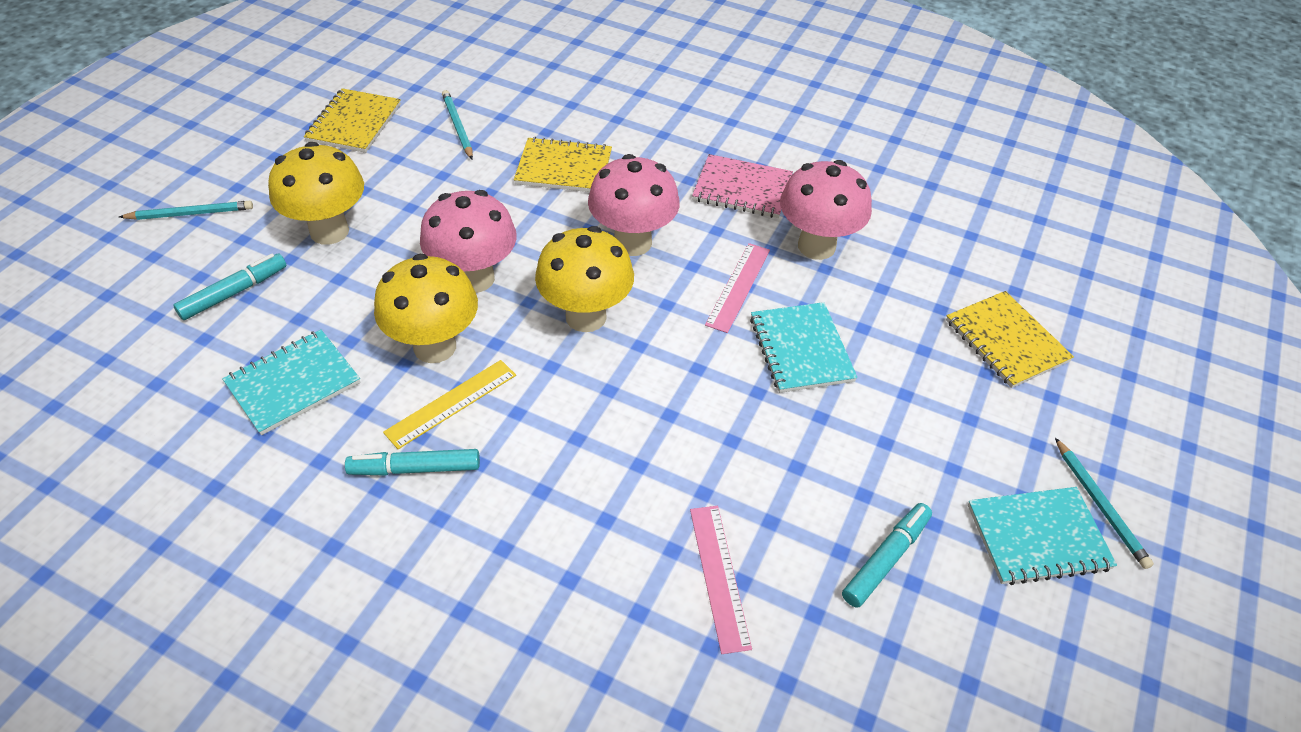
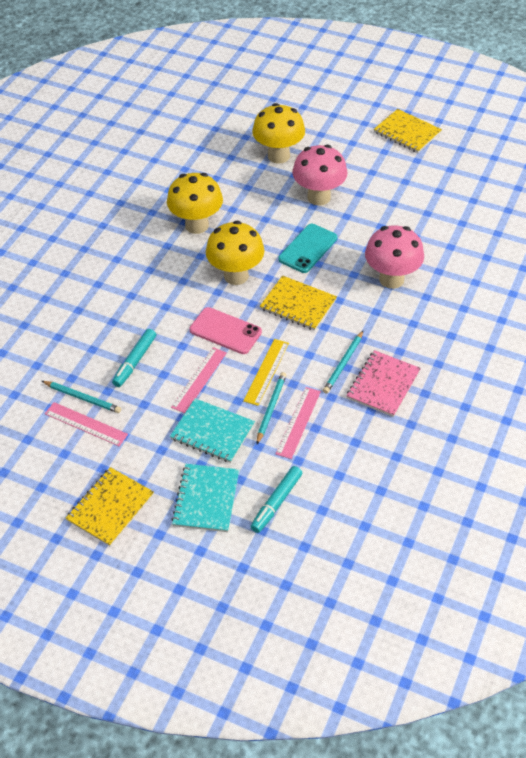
pink mushroom: [420,190,517,293] [588,154,680,256] [780,160,872,260] = 3 -> [292,145,348,206] [365,225,424,289] = 2
pink phone: none = 0 -> [189,307,262,354] = 1
pink ruler: [690,506,752,654] [705,243,770,333] = 2 -> [45,402,128,446] [171,347,227,413] [276,387,321,459] = 3
turquoise marker: [173,254,286,320] [345,449,480,476] [842,503,932,608] = 3 -> [112,329,156,387] [251,466,302,533] = 2
turquoise notebook: [222,329,361,435] [750,302,858,393] [968,487,1117,585] = 3 -> [170,398,255,463] [171,464,239,532] = 2
turquoise phone: none = 0 -> [278,224,337,273] = 1

